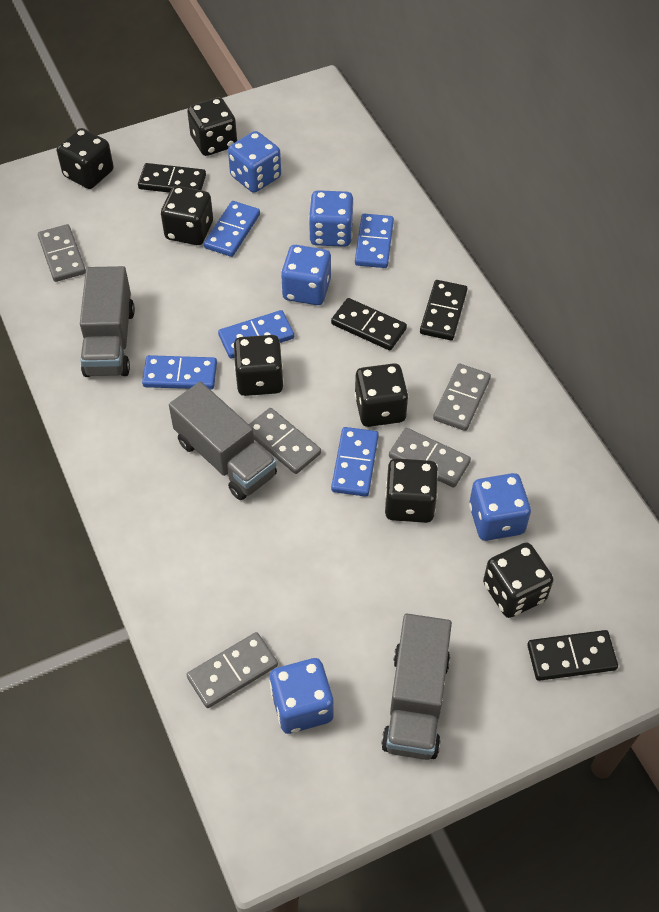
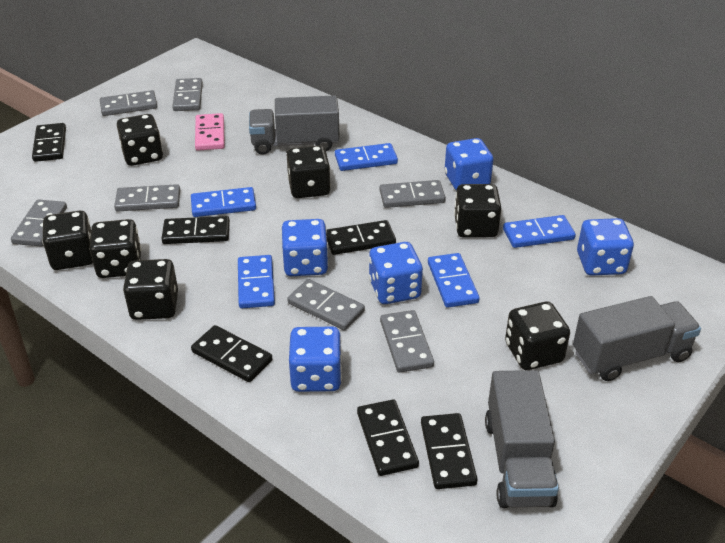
black domino: [138,163,206,193] [331,298,407,350] [420,280,468,340] [527,630,618,681] = 4 -> [32,123,66,162] [162,216,230,244] [191,325,272,382] [326,220,396,255] [357,399,419,476] [421,413,477,489] = 6
grey domino: [38,224,86,282] [186,632,278,708] [249,408,321,474] [389,428,471,488] [433,363,491,431] = 5 -> [11,199,67,246] [100,90,157,116] [114,184,180,212] [172,78,203,111] [287,279,365,331] [379,180,446,208] [380,310,434,373] = 7
pink domino: none = 0 -> [195,113,225,151] = 1

